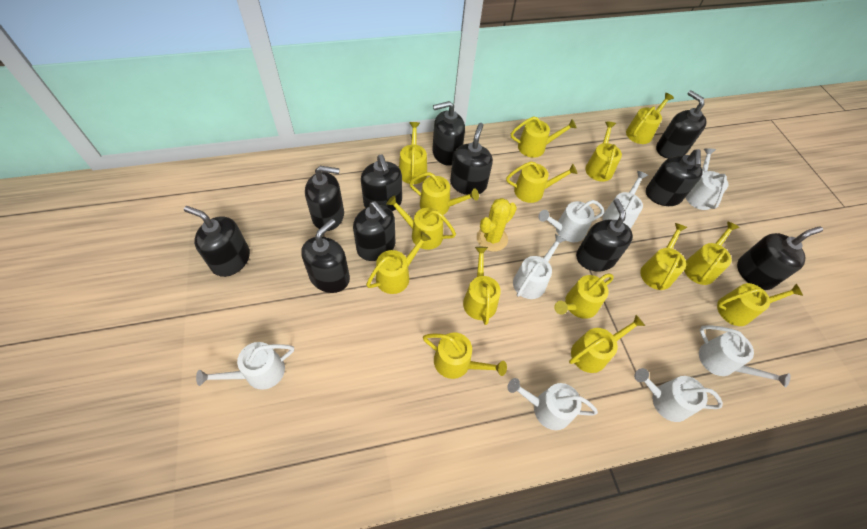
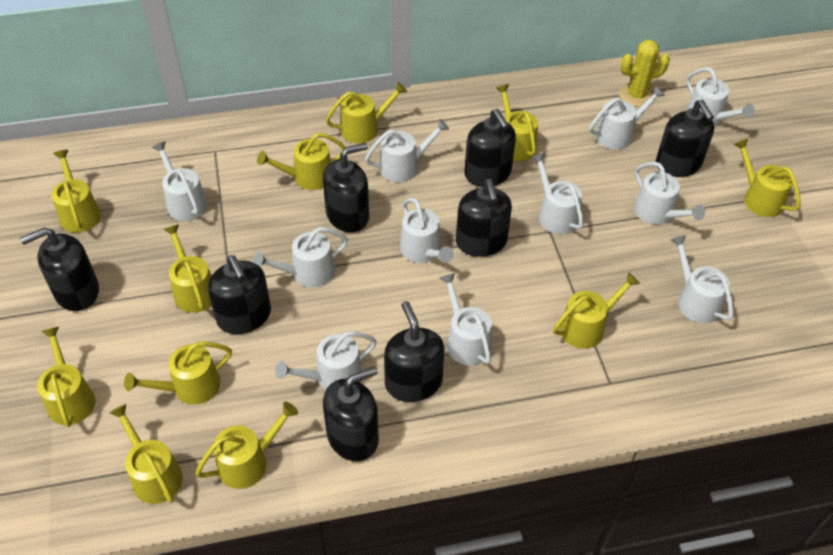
black soap dispenser: [184,206,250,277] [301,219,350,293] [305,166,344,231] [353,201,395,261] [361,155,402,211] [432,101,465,166] [450,123,493,195] [576,199,633,272] [646,149,702,206] [656,90,706,159] [737,226,823,290] = 11 -> [20,228,99,311] [208,255,271,334] [323,142,369,233] [323,366,379,461] [384,301,445,402] [456,179,512,257] [464,109,516,187] [656,100,715,177] = 8
white watering can: [196,342,294,390] [508,378,598,430] [513,234,566,299] [538,200,604,242] [603,171,648,229] [634,368,723,422] [686,148,728,210] [699,325,791,388] = 8 -> [152,141,207,221] [253,227,348,287] [275,331,377,390] [365,119,449,182] [400,198,454,263] [440,273,492,365] [531,153,584,234] [589,86,665,149] [634,162,705,225] [671,235,734,323] [686,67,754,126] = 11
yellow watering can: [366,231,431,294] [386,195,456,250] [399,122,427,184] [409,172,479,215] [423,332,507,379] [463,247,501,325] [506,161,578,203] [511,116,577,158] [554,274,614,319] [569,315,645,373] [585,122,622,182] [626,93,674,144] [640,223,688,290] [684,221,740,285] [717,283,803,326] = 15 -> [37,327,95,427] [52,150,101,233] [110,404,183,504] [124,341,232,405] [163,224,212,313] [195,402,298,489] [257,133,346,190] [326,82,407,143] [496,84,538,161] [553,272,640,349] [734,139,801,217] = 11

